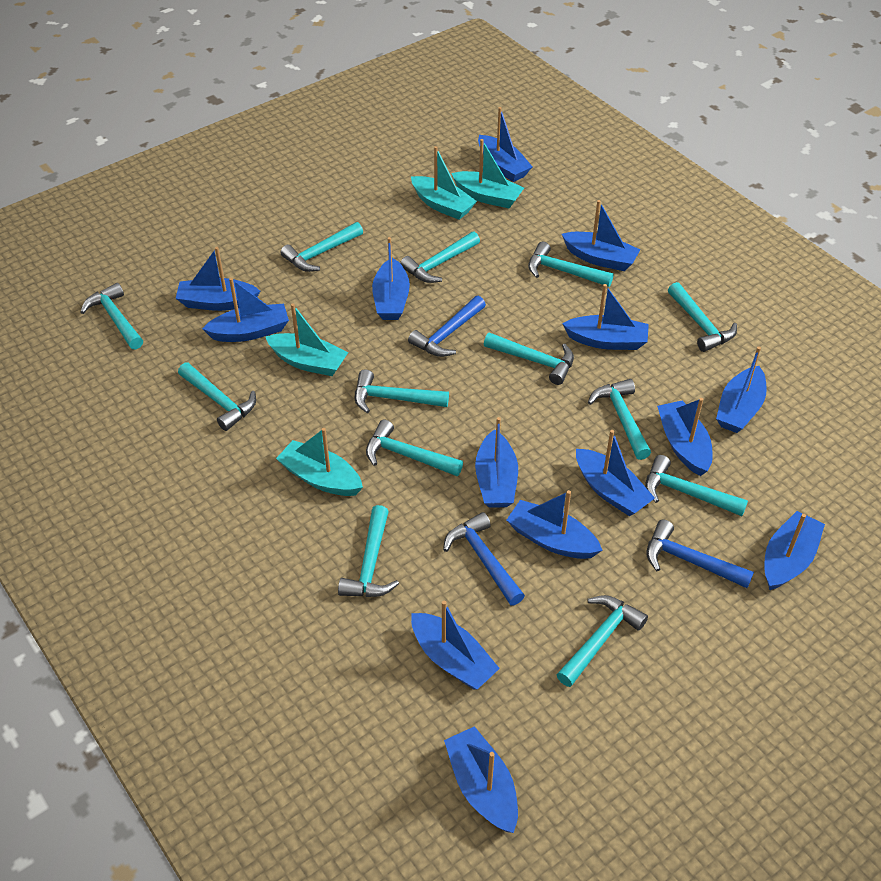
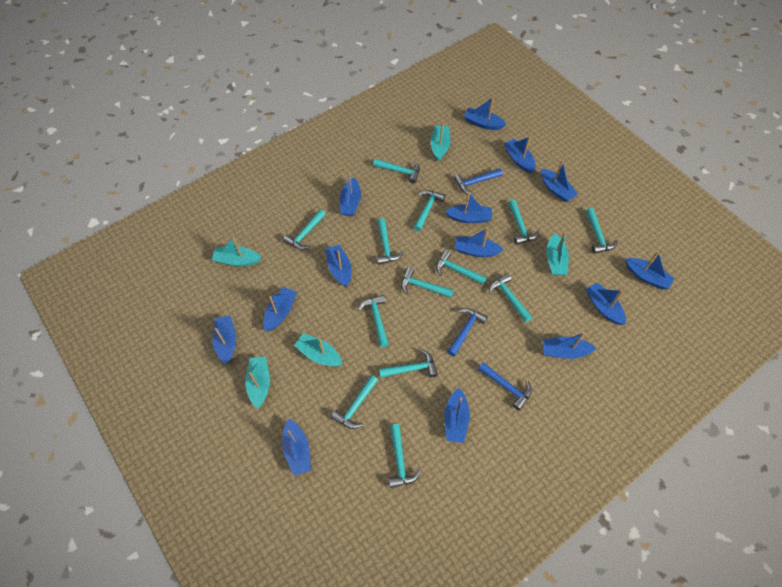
turquoise boat: [266,303,348,376] [276,428,363,496] [411,146,477,220] [451,139,524,208] = 4 -> [212,237,261,266] [245,357,270,409] [294,333,343,366] [431,123,450,161] [546,232,569,275] = 5

